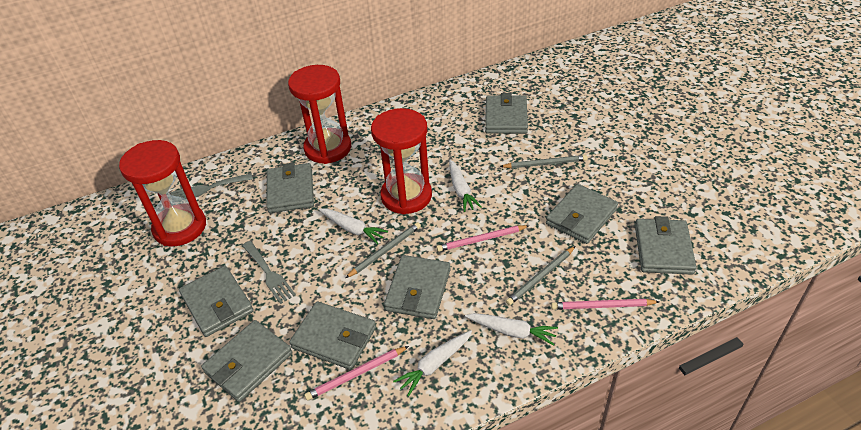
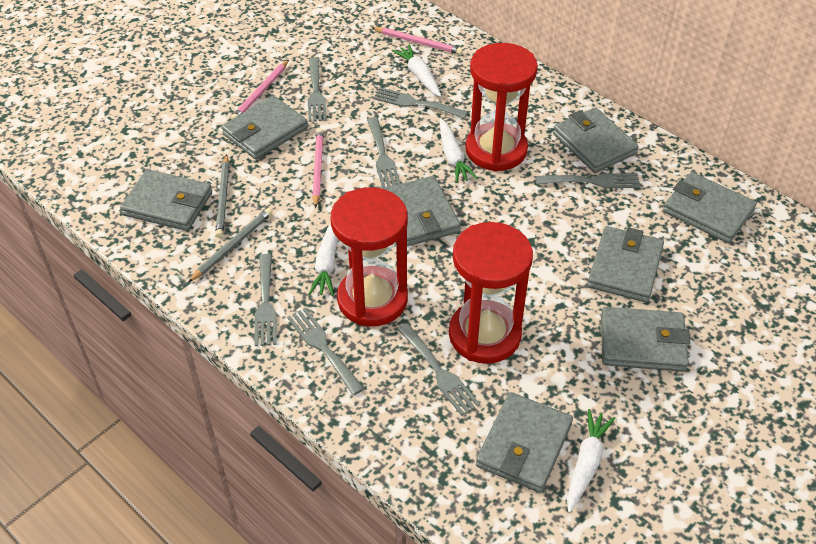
grey fork: [171,173,253,199] [242,241,296,304] = 2 -> [254,254,277,346] [287,307,364,395] [308,57,327,122] [367,117,401,189] [373,87,468,119] [397,323,480,416] [536,173,640,188] = 7
grey pencil: [346,222,421,278] [500,155,588,168] [506,246,575,305] = 3 -> [188,208,272,282] [215,154,229,238] = 2

